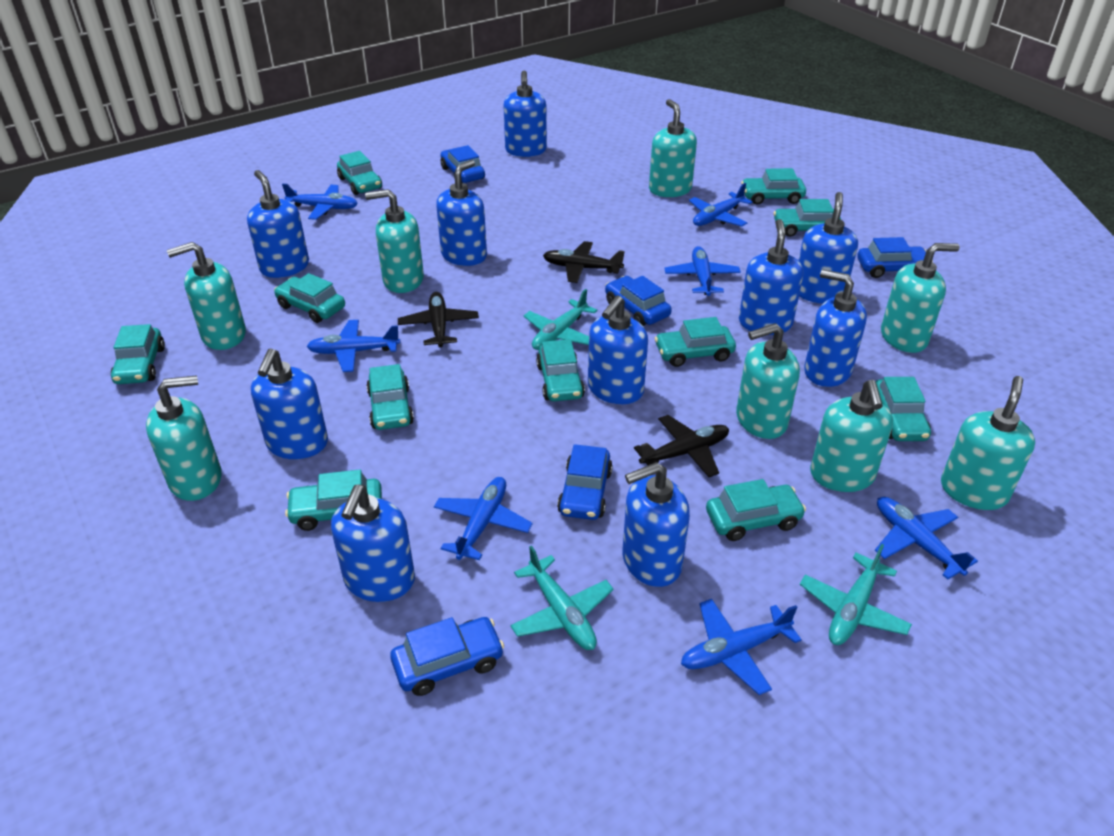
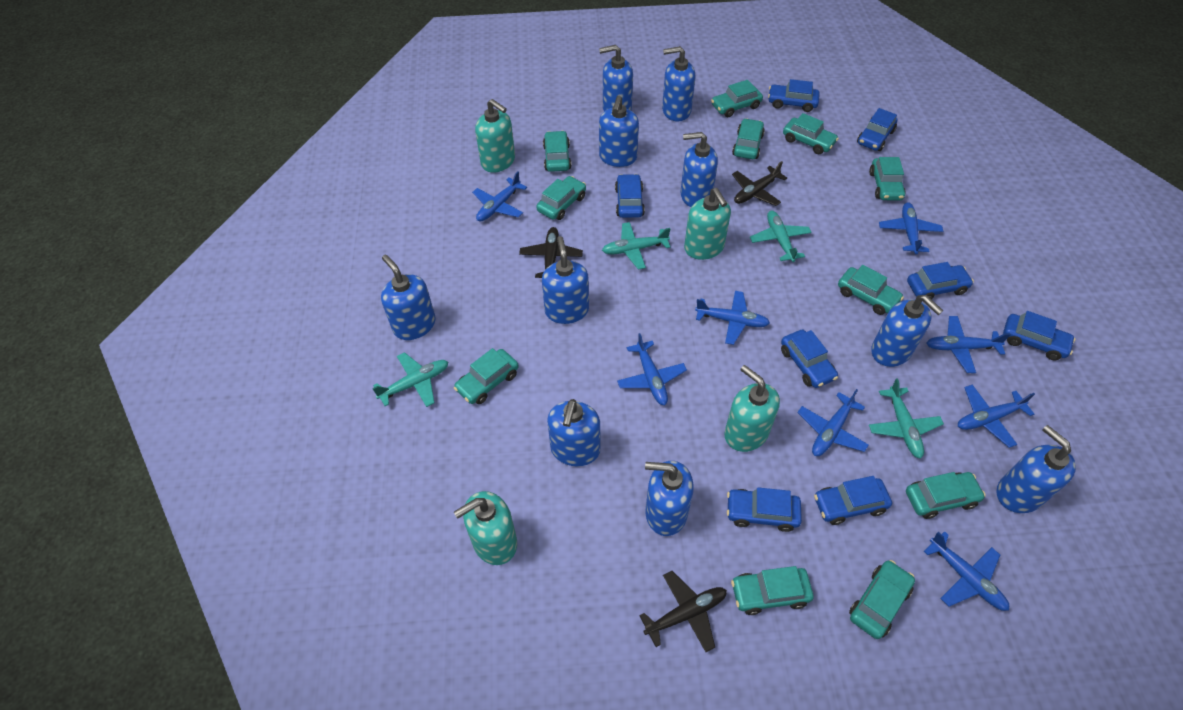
blue car: [390,617,504,696] [441,145,485,183] [557,444,613,520] [605,276,672,326] [857,237,933,278] = 5 -> [615,174,645,218] [727,487,802,532] [768,79,820,112] [781,330,838,388] [814,476,892,525] [857,108,898,151] [907,262,974,299] [1003,311,1075,360] = 8
blue plane: [282,184,358,220] [306,320,400,372] [434,477,533,560] [664,246,741,296] [681,599,802,695] [689,183,753,226] [875,497,978,580] = 7 -> [472,171,527,221] [617,333,687,405] [695,291,770,345] [797,389,869,456] [879,202,943,254] [924,531,1009,611] [926,316,1011,373] [958,385,1035,448] = 8
turquoise plane: [510,545,614,650] [524,289,597,350] [800,544,912,645] = 3 -> [372,352,448,407] [602,222,670,269] [750,211,812,262] [869,378,944,459] = 4
turquoise soap dispenser: [146,375,222,501] [167,242,246,350] [365,189,424,293] [649,99,697,197] [736,323,800,439] [810,380,893,492] [881,243,960,353] [941,376,1035,510] = 8 -> [454,491,517,565] [475,99,515,173] [684,188,731,260] [724,365,780,452] = 4

